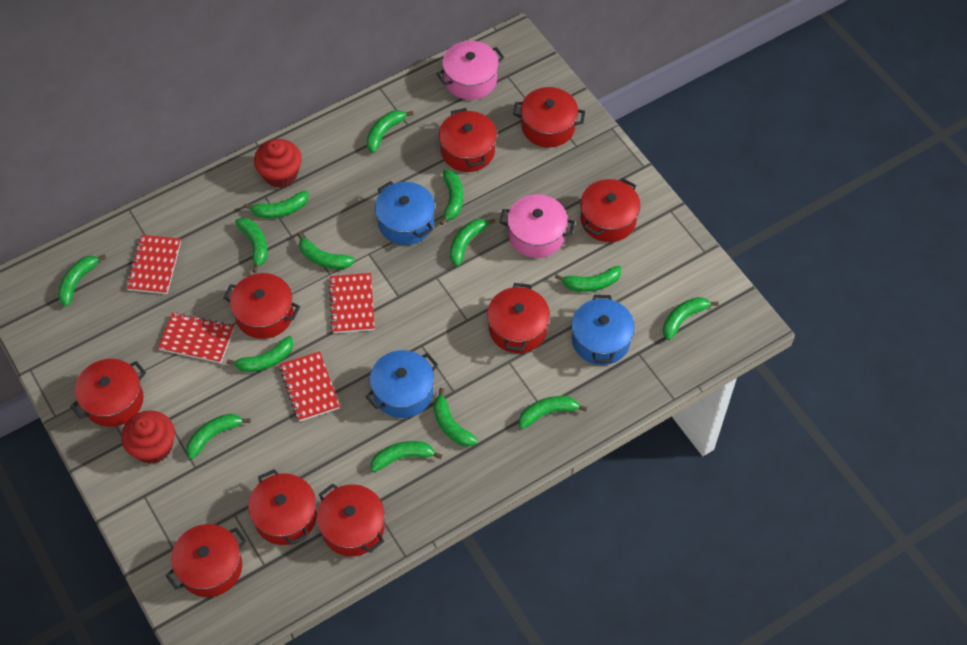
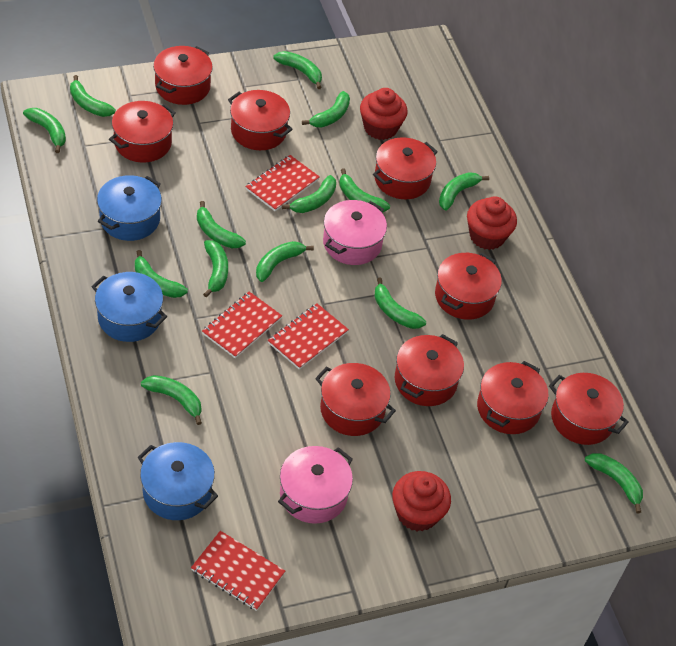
red cupcake: [121,410,175,464] [254,139,302,188] = 2 -> [360,88,408,140] [392,471,451,531] [467,196,517,250] = 3

